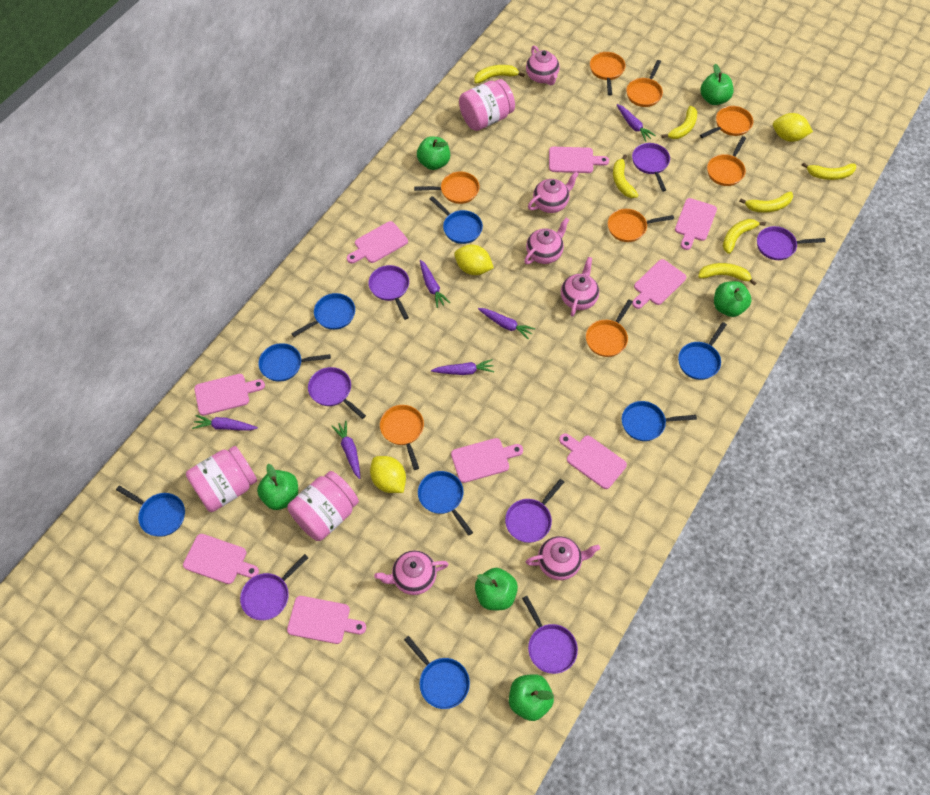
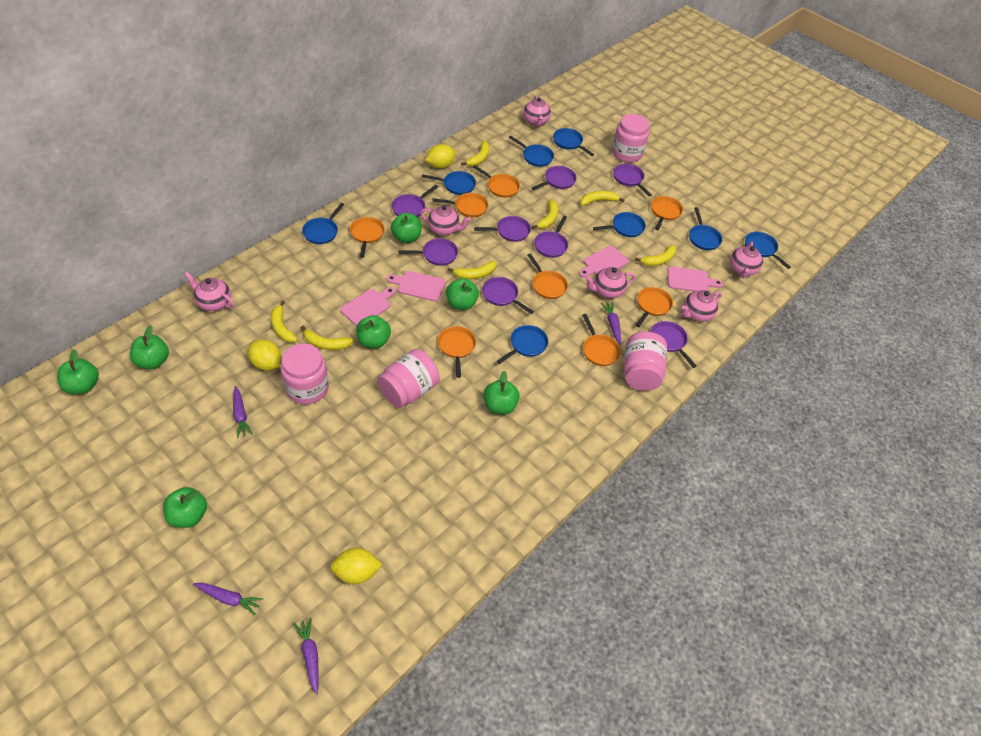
green apple: [257,464,298,510] [417,136,450,170] [475,568,518,610] [509,674,554,721] [700,64,734,105] [714,281,752,317] = 6 -> [57,349,99,394] [130,326,169,369] [163,487,207,528] [356,315,391,348] [391,213,421,243] [446,278,479,310] [484,371,520,414] = 7
pink cutting board: [183,534,259,584] [194,374,265,416] [287,596,366,644] [347,221,408,264] [451,438,523,483] [549,147,609,173] [559,434,627,489] [632,259,686,309] [675,198,717,250] = 9 -> [340,287,395,326] [386,271,445,301] [579,245,629,278] [667,266,723,292] = 4
pink jar: [186,446,257,512] [287,471,359,541] [459,79,515,131] = 3 -> [281,344,329,404] [377,349,440,408] [612,114,649,162] [624,331,667,391] = 4
purple carrot: [192,415,258,431] [332,421,360,479] [420,260,450,308] [431,359,495,375] [478,308,535,340] [617,104,656,142] = 6 -> [193,583,263,615] [233,386,253,438] [294,618,319,695] [601,302,621,345] = 4
purple pan: [240,554,308,620] [308,367,366,419] [368,265,409,320] [505,479,564,543] [522,596,578,674] [632,143,670,192] [757,226,826,260] = 7 -> [392,185,438,217] [398,238,458,266] [474,216,531,242] [482,277,534,314] [532,166,577,190] [534,216,568,258] [613,164,652,196] [651,321,697,368] = 8

